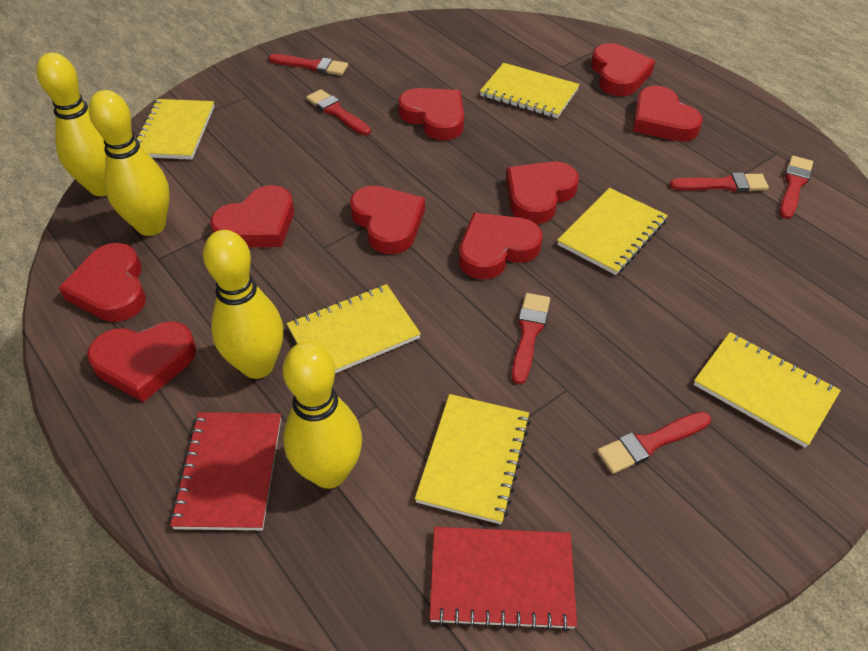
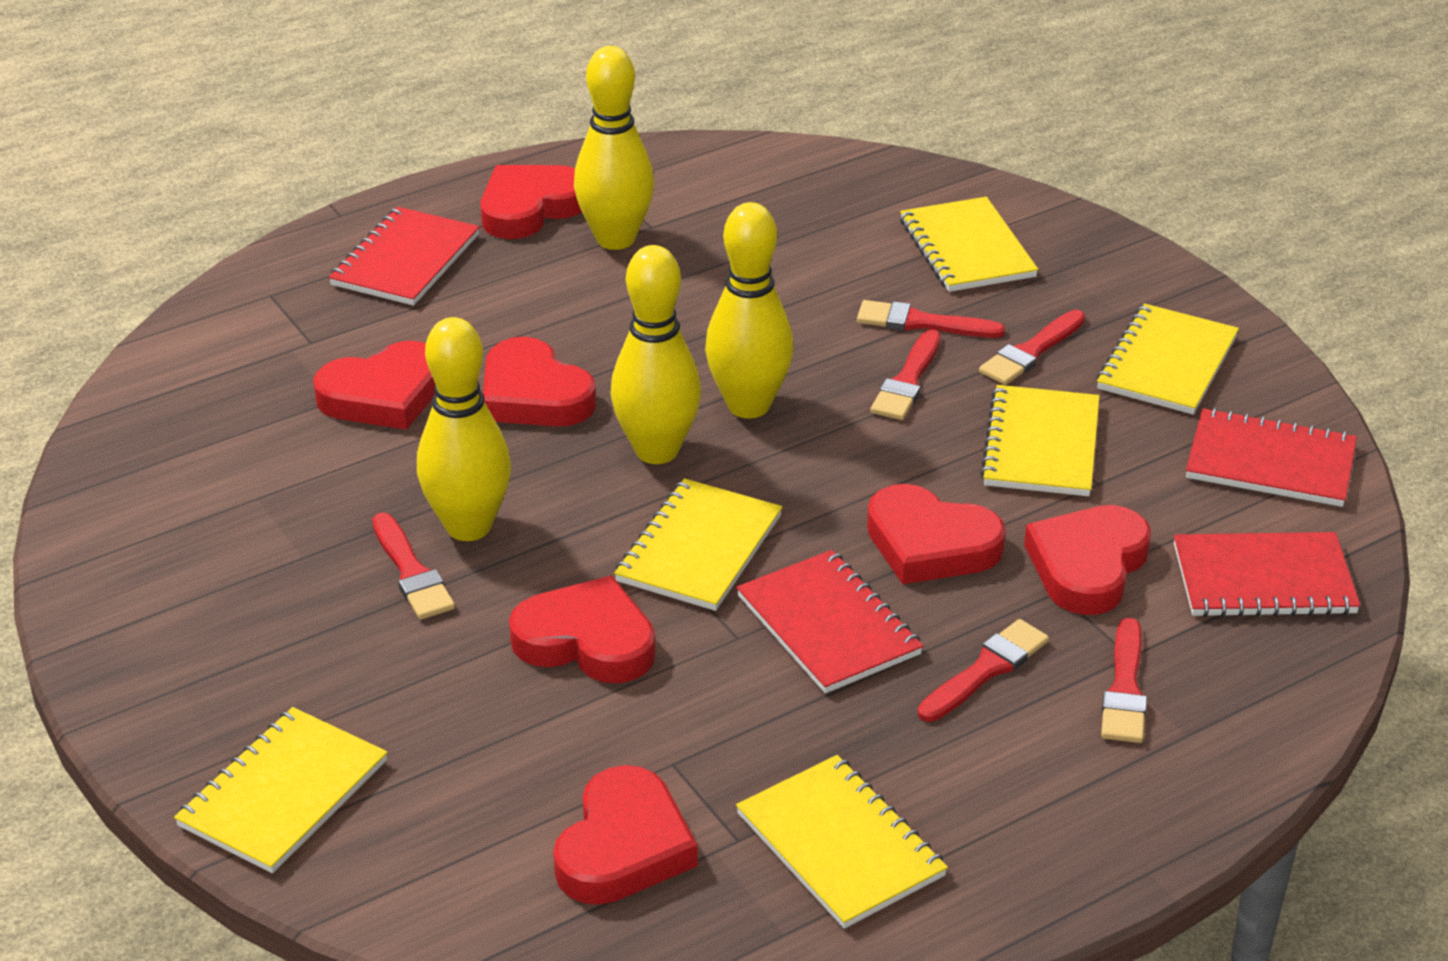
red heart: [59,243,146,322] [87,321,196,402] [210,185,294,247] [350,185,425,254] [398,88,464,140] [459,213,543,279] [506,161,579,224] [591,43,655,96] [633,86,703,141] = 9 -> [313,341,435,430] [480,165,582,239] [483,337,596,427] [509,576,656,683] [553,765,698,905] [867,484,1006,584] [1024,505,1151,615] = 7
red notebook: [170,412,281,530] [430,527,577,631] = 2 -> [329,207,480,306] [736,550,923,693] [1174,532,1360,617] [1186,408,1357,507] = 4

